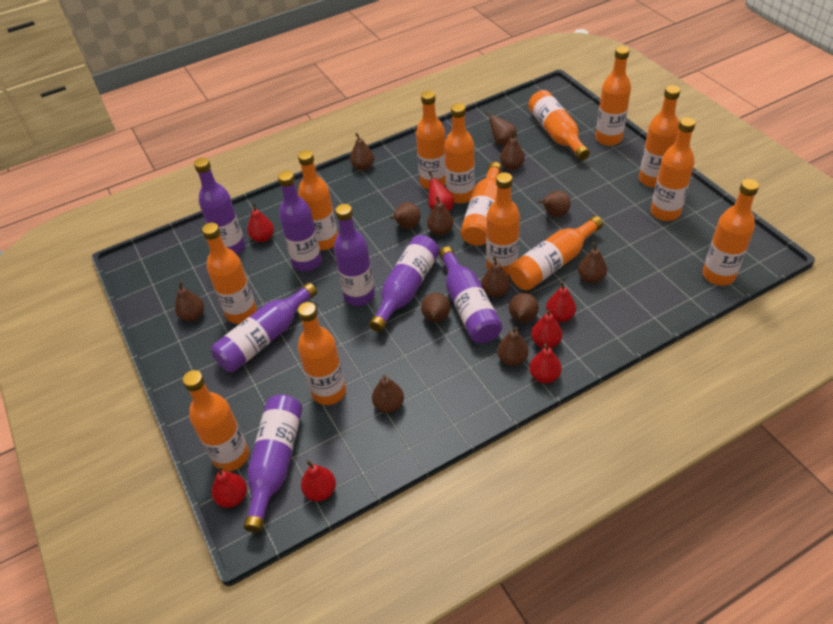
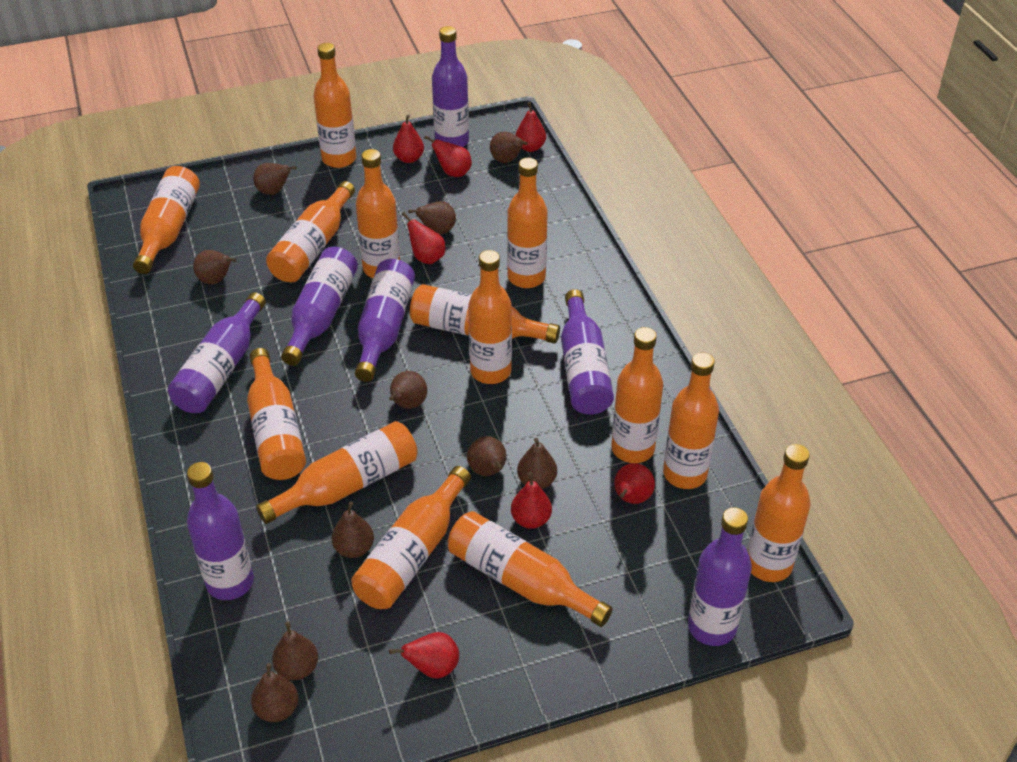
brown pear: [175,281,204,321] [350,133,374,171] [372,375,404,413] [390,202,421,229] [421,293,450,322] [427,196,454,235] [481,256,510,297] [485,111,517,146] [497,327,529,366] [500,131,525,170] [509,293,539,323] [538,191,571,217] [578,242,607,283] = 13 -> [193,250,236,284] [251,663,299,722] [253,163,297,195] [272,622,318,680] [332,501,374,558] [389,371,427,409] [408,201,456,235] [467,436,506,476] [490,131,528,163] [517,438,557,489] = 10

